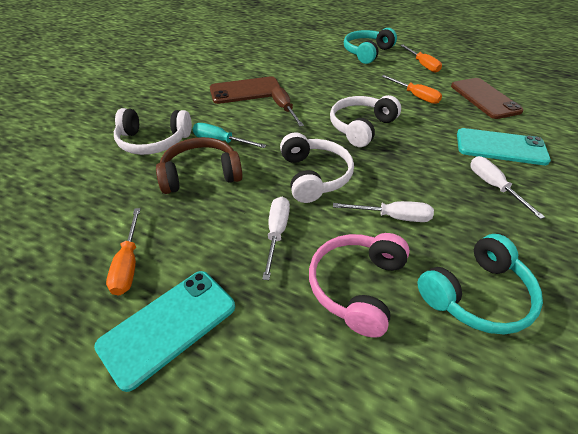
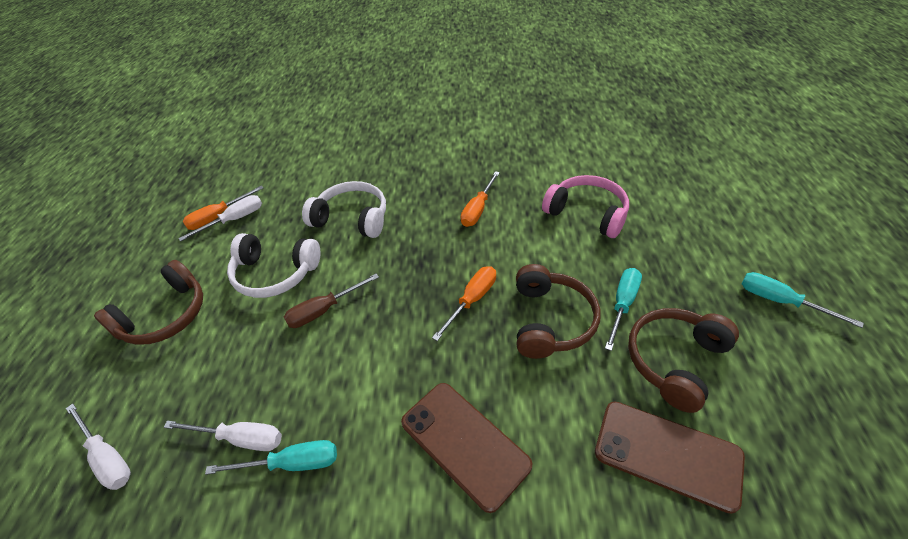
brown headphones: [156,137,243,194] = 1 -> [94,260,203,345] [516,264,601,359] [628,308,739,413] = 3
turquoise headphones: [344,28,397,64] [417,234,543,334] = 2 -> none = 0
turquoise phone: [94,271,235,392] [457,128,551,165] = 2 -> none = 0
turquoise screwdriver: [193,123,266,148] = 1 -> [205,440,337,475] [605,268,642,351] [742,272,864,328] = 3
white headphones: [114,108,192,155] [280,133,354,203] [330,95,401,147] = 3 -> [227,233,320,298] [302,181,386,238] = 2

